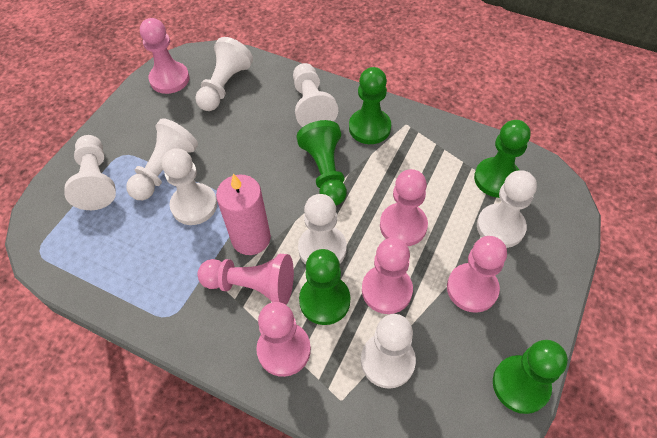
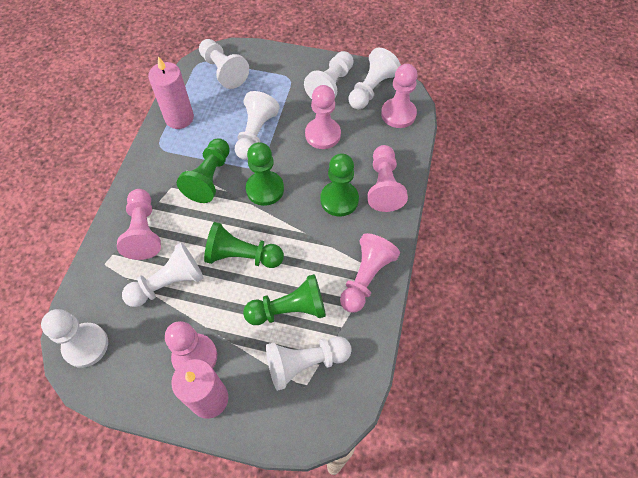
pink candle: [216,174,271,255] = 1 -> [148,56,194,129] [171,359,228,419] = 2
white pawn: [64,135,116,210] [126,118,198,200] [162,148,217,225] [195,37,253,111] [293,63,338,127] [298,194,347,265] [361,314,416,389] [477,170,537,248] = 8 -> [41,309,108,368] [122,242,204,307] [199,39,249,89] [235,91,280,160] [266,336,352,391] [304,51,354,99] [348,48,401,109] = 7

